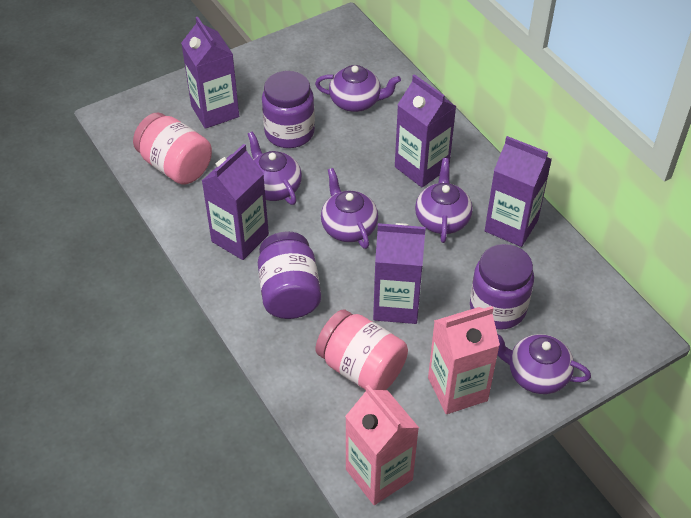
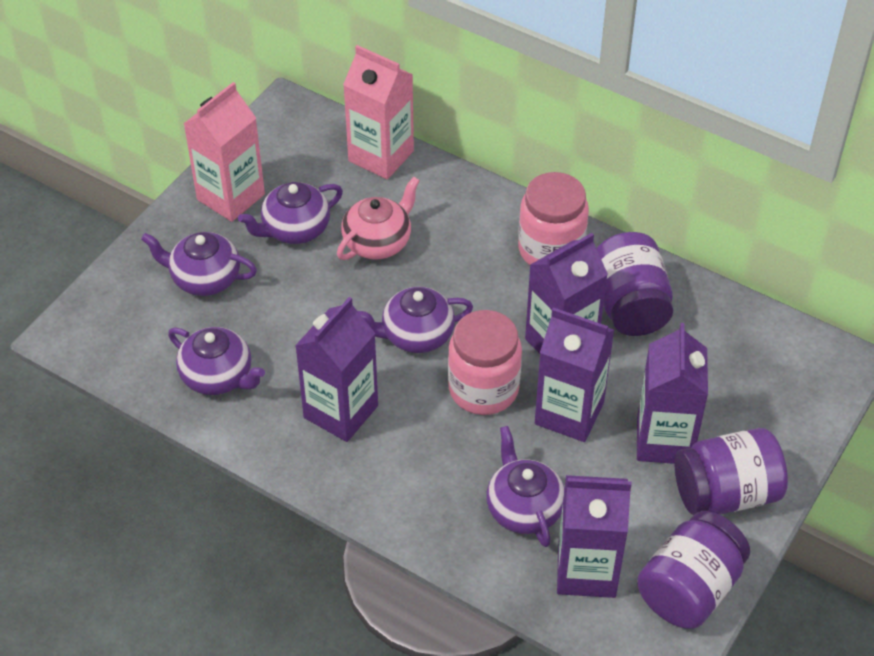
pink teapot: none = 0 -> [337,177,420,260] = 1

